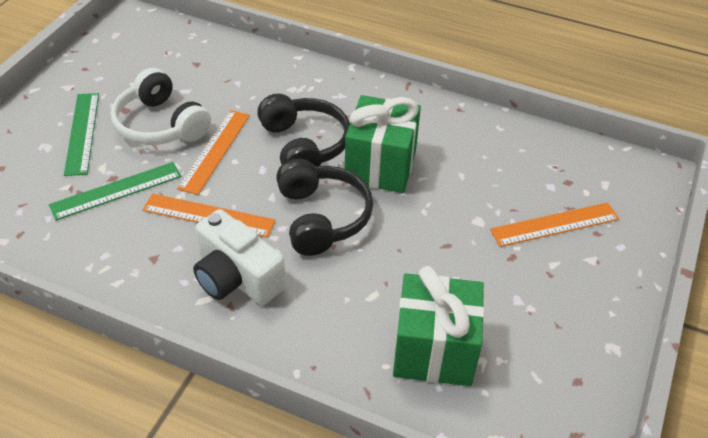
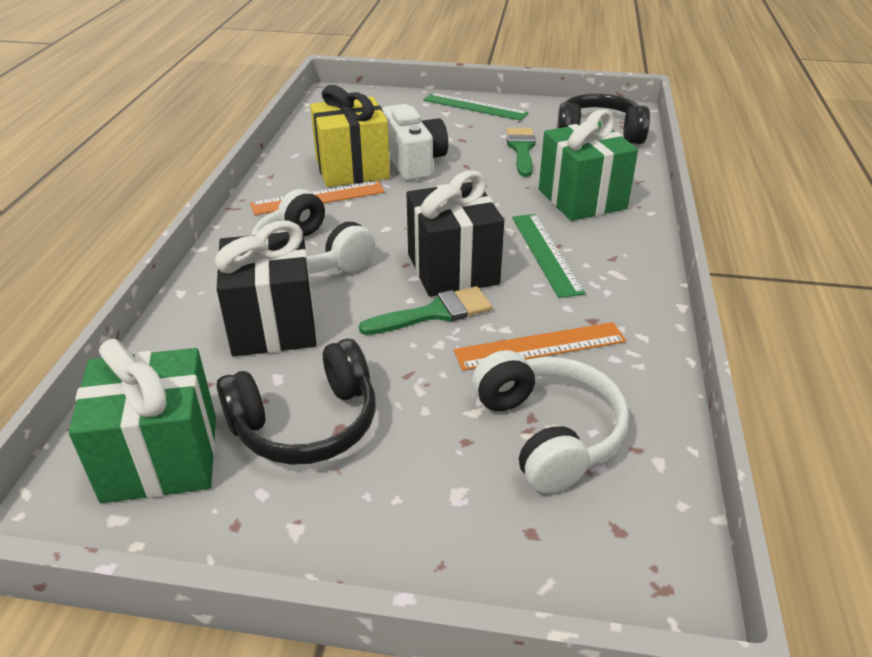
black gift: none = 0 -> [215,221,316,357] [406,171,504,297] = 2
green brush: none = 0 -> [359,286,492,335] [506,128,536,177] = 2
orange ruler: [143,193,276,238] [177,110,250,195] [490,202,619,247] = 3 -> [250,181,385,215] [454,322,626,371] = 2
white headphones: [111,68,211,145] = 1 -> [252,189,375,274] [472,350,629,493] = 2
yellow gift: none = 0 -> [310,85,390,187] = 1

